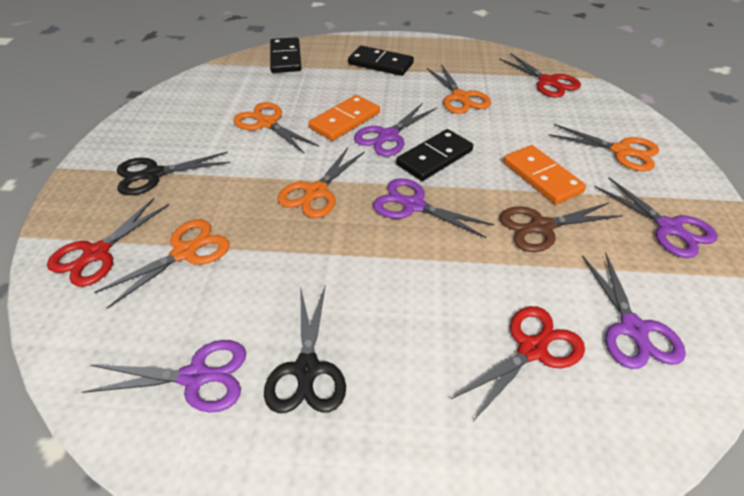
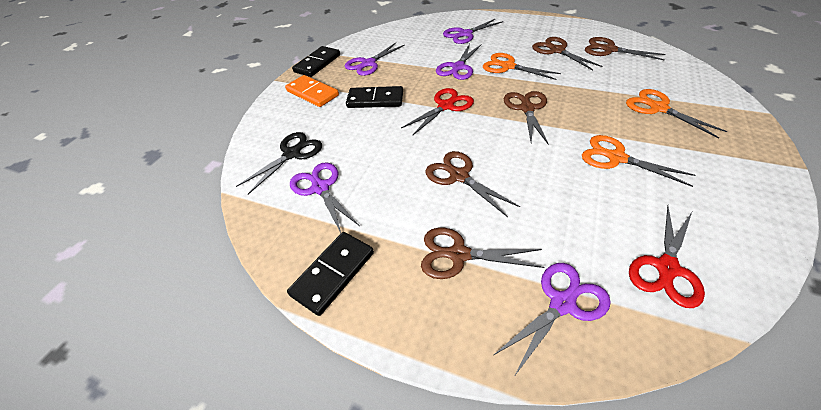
black scissors: [117,152,231,195] [264,284,346,413] = 2 -> [236,132,322,194] = 1
brown scissors: [500,203,623,252] = 1 -> [421,228,545,279] [425,151,520,217] [504,91,549,145] [532,37,602,70] [585,37,666,60] = 5
orange domino: [309,95,380,141] [503,145,586,205] = 2 -> [285,75,339,107] = 1
orange scissors: [94,219,230,309] [233,102,319,154] [277,147,365,218] [427,64,491,114] [548,124,659,171] = 5 -> [483,53,561,80] [582,135,696,187] [626,89,728,138] = 3
red scissors: [47,198,169,287] [451,306,585,421] [499,53,581,98] = 3 -> [401,88,474,136] [629,206,705,308] = 2

